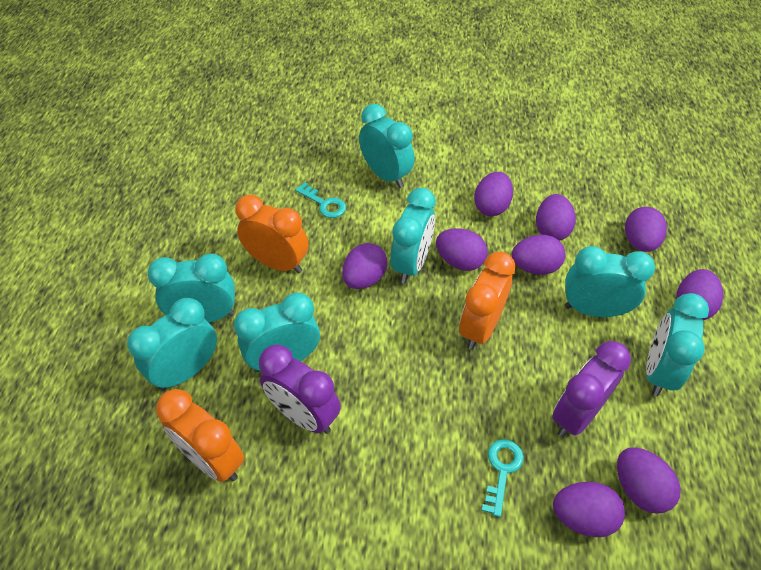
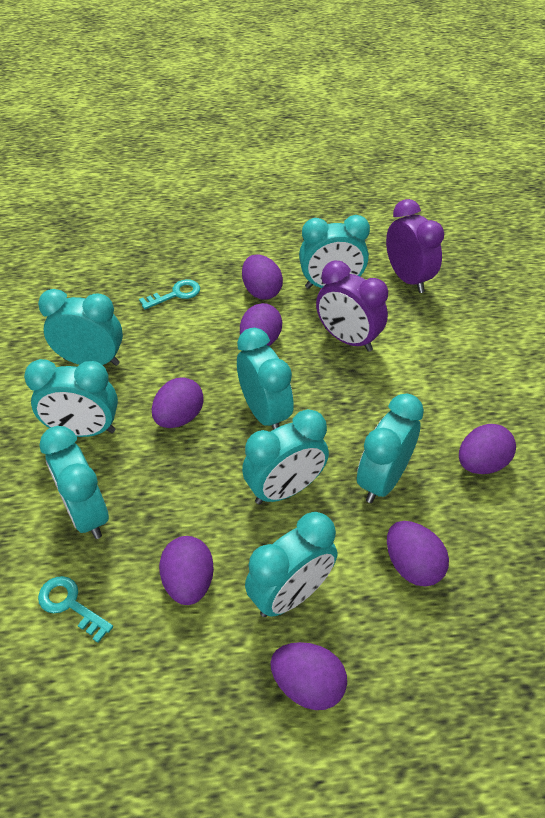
orange clock: [156,389,244,482] [235,195,309,273] [459,251,516,350] = 3 -> none = 0
purple egg: [342,243,387,289] [436,228,487,271] [474,172,513,216] [512,235,566,275] [536,194,576,241] [553,482,625,537] [617,447,681,514] [625,207,667,252] [676,269,723,320] = 9 -> [152,377,204,428] [159,536,214,605] [240,303,282,346] [242,254,283,300] [270,642,347,710] [387,521,449,586] [459,424,516,474] = 7
turquoise clock: [127,298,217,391] [148,254,235,323] [234,292,320,372] [359,104,415,188] [390,188,436,283] [565,246,655,317] [646,293,709,396] = 7 -> [24,359,118,437] [38,289,123,366] [40,426,109,539] [237,328,294,430] [242,409,329,504] [245,512,337,617] [299,215,370,289] [357,394,424,503] = 8

